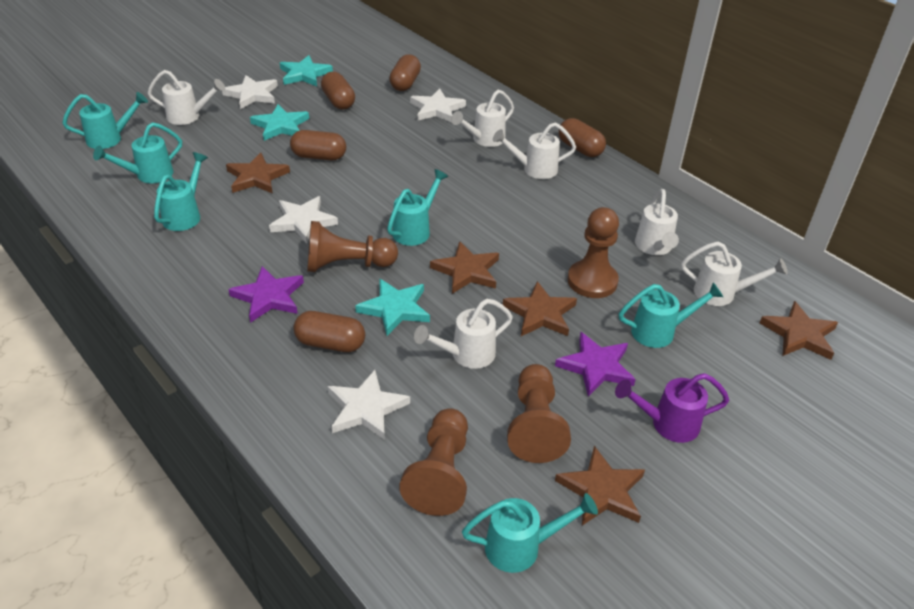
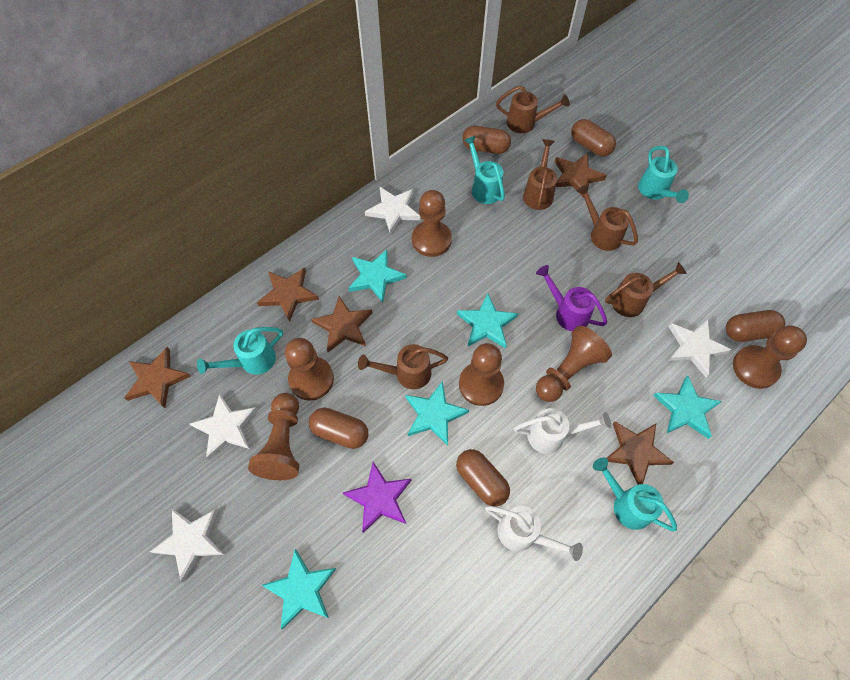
brown pawn: [307,221,398,272] [399,408,468,516] [507,364,571,463] [567,207,619,298] = 4 -> [248,393,299,480] [285,338,334,401] [412,190,452,257] [459,343,504,406] [536,326,612,402] [733,325,807,389] = 6
brown watering can: none = 0 -> [358,344,448,389] [496,86,570,133] [523,139,557,210] [577,184,638,251] [605,262,687,317] = 5
purple star: [228,266,304,323] [555,332,636,397] = 2 -> [343,462,412,533] = 1
turquoise star: [250,104,309,141] [280,55,333,87] [355,278,430,336] = 3 -> [261,549,336,629] [349,250,407,302] [405,381,469,446] [457,293,518,348] [653,376,722,439] = 5
turquoise watering can: [62,92,148,149] [93,122,182,183] [154,152,208,231] [387,169,448,246] [462,493,598,573] [619,282,723,348] = 6 -> [197,327,283,375] [464,135,505,204] [593,457,677,531] [638,146,689,203] = 4
white watering can: [148,70,225,125] [414,299,513,369] [451,89,514,147] [493,122,576,179] [635,189,679,255] [681,242,788,306] = 6 -> [485,506,583,561] [514,408,611,454] = 2

